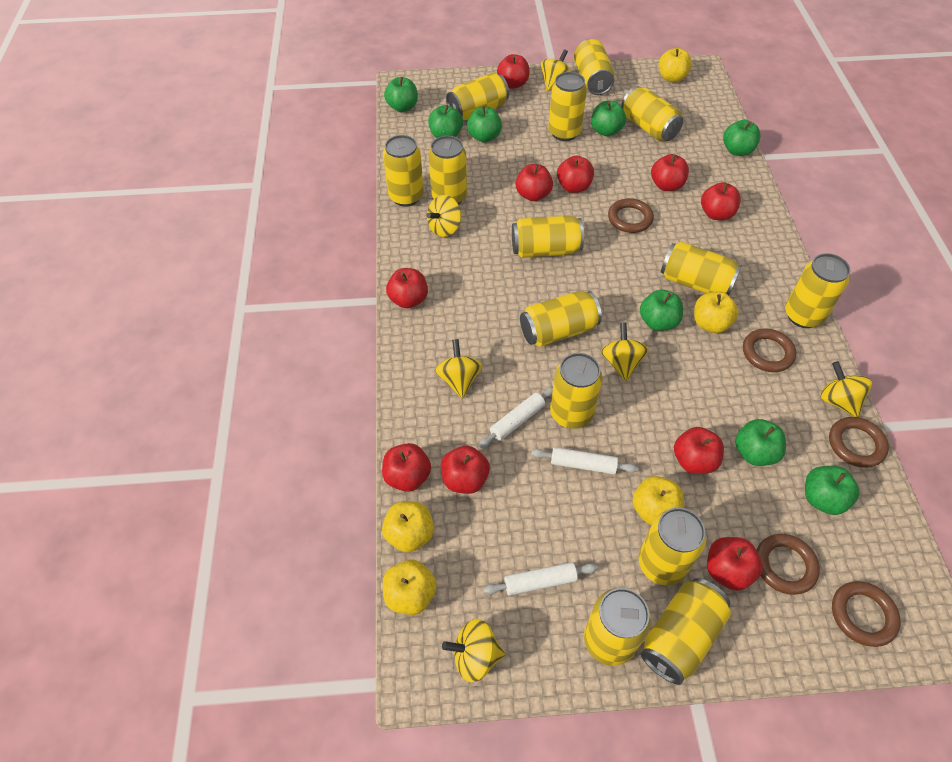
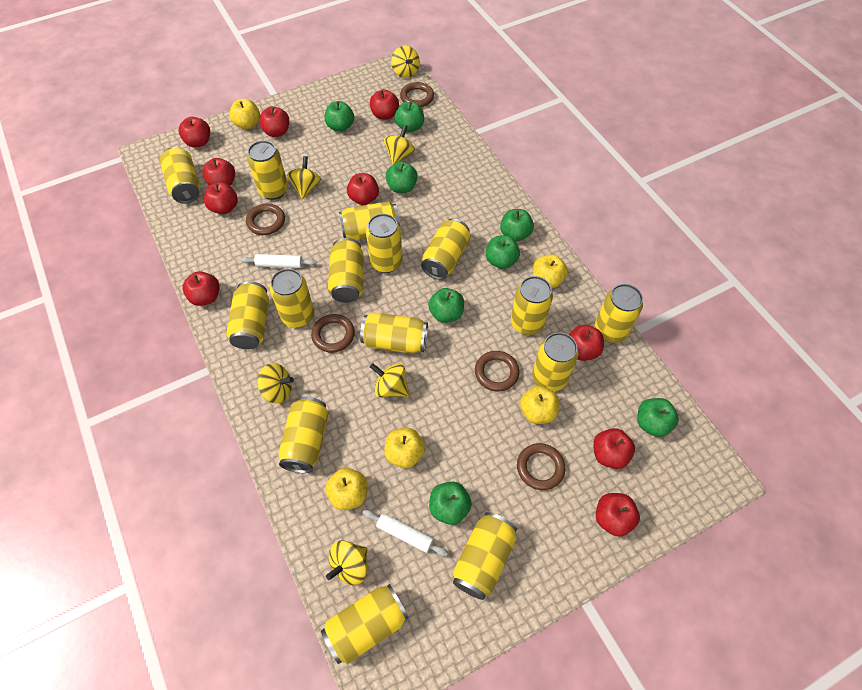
white rolling pin: [478,386,553,448] [483,562,598,595] [531,447,638,474] = 3 -> [241,254,316,268] [363,510,448,556] = 2
yellow can: [383,135,424,207] [428,136,467,205] [446,72,509,120] [512,215,584,258] [520,291,602,347] [548,72,587,141] [550,353,603,429] [574,39,615,95] [584,588,651,666] [621,86,684,141] [638,508,706,585] [641,578,731,685] [661,241,742,295] [785,253,850,328] = 14 -> [160,147,200,203] [226,281,269,349] [247,140,288,200] [270,269,314,328] [278,397,329,473] [321,584,409,664] [328,238,363,303] [339,201,400,240] [360,312,428,354] [366,214,402,273] [421,219,471,280] [452,512,517,600] [511,276,553,335] [532,332,578,391] [595,284,643,343] = 15

